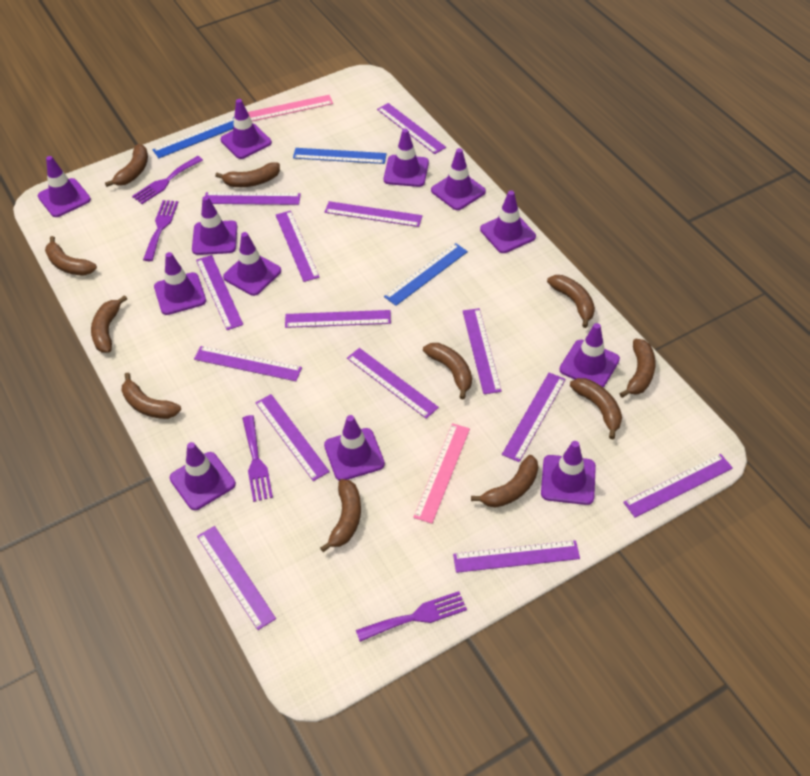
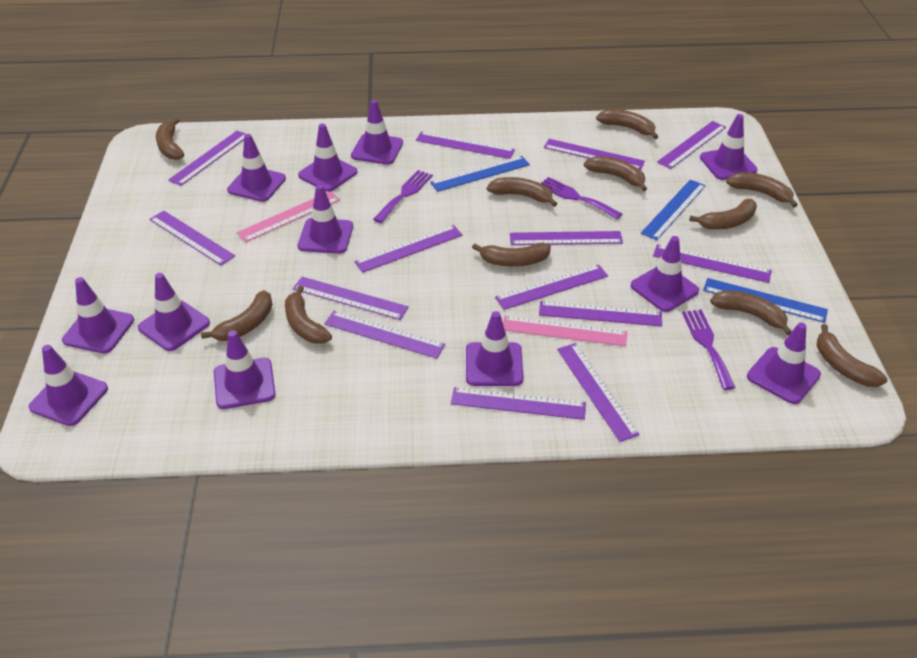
purple fork: [132,156,203,204] [143,200,178,261] [242,415,273,502] [356,591,467,642] = 4 -> [373,170,433,223] [541,177,622,219] [682,309,736,390] = 3

